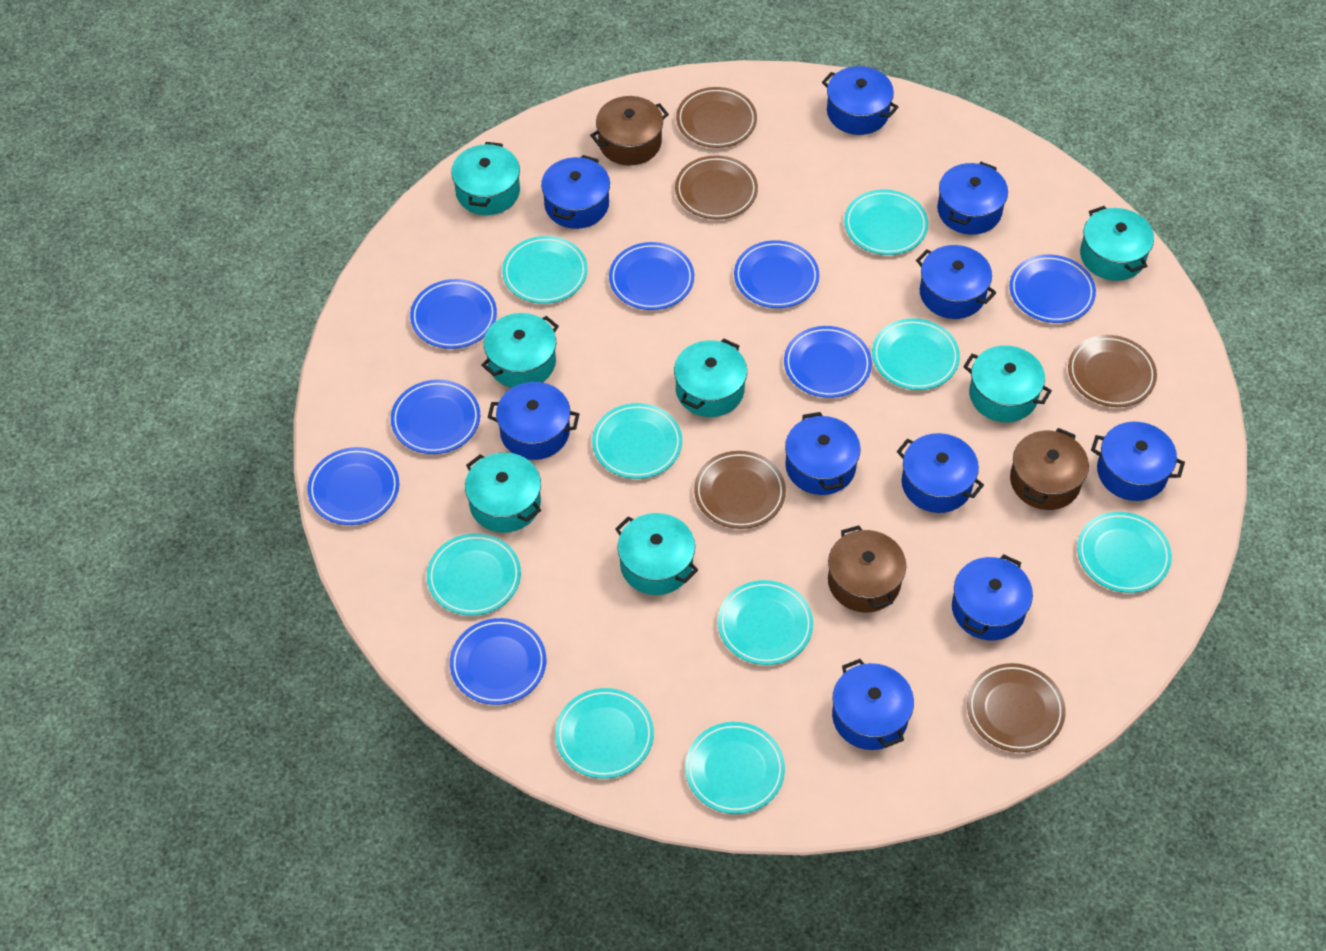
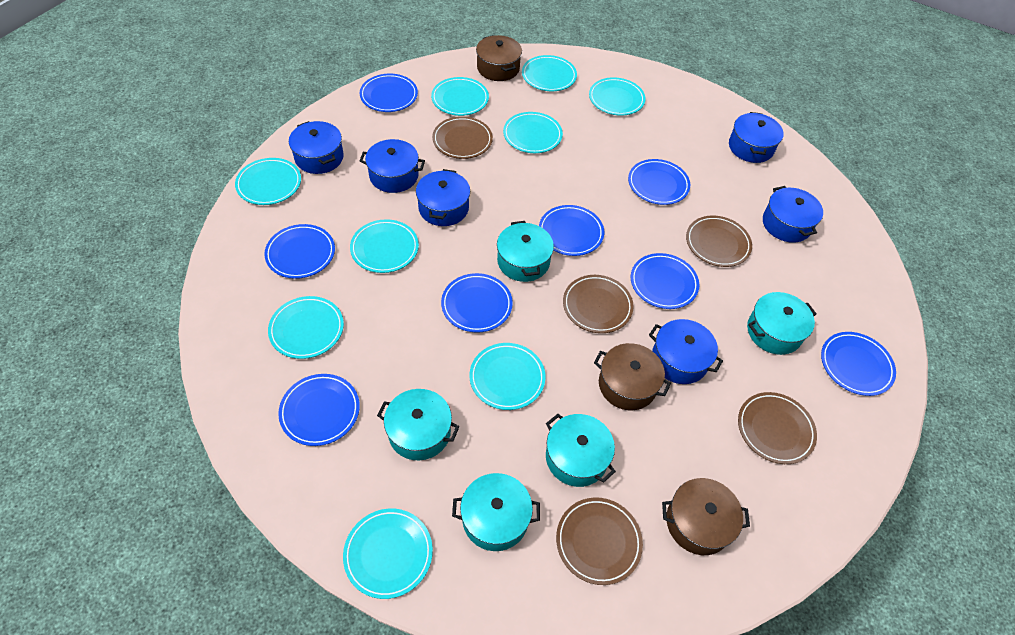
blue pot: [488,382,579,460] [541,155,610,229] [785,412,861,495] [822,66,898,135] [832,659,914,750] [897,433,984,513] [916,245,996,319] [937,162,1008,235] [952,554,1033,640] [1091,422,1185,501] = 10 -> [289,121,344,174] [360,139,425,193] [416,169,470,226] [649,319,723,384] [729,112,784,163] [763,186,823,243] = 6
turquoise pot: [451,142,520,215] [465,452,541,533] [481,313,559,388] [615,513,698,595] [674,338,747,417] [963,345,1052,422] [1080,206,1154,281] = 7 -> [377,389,459,460] [452,473,540,551] [497,221,554,282] [546,414,616,487] [747,292,816,355] = 5

